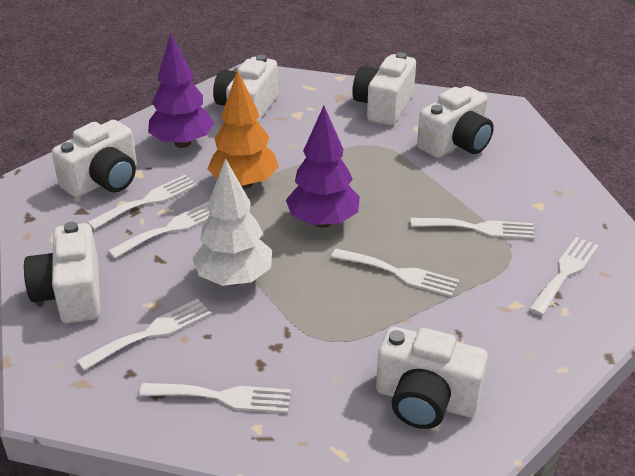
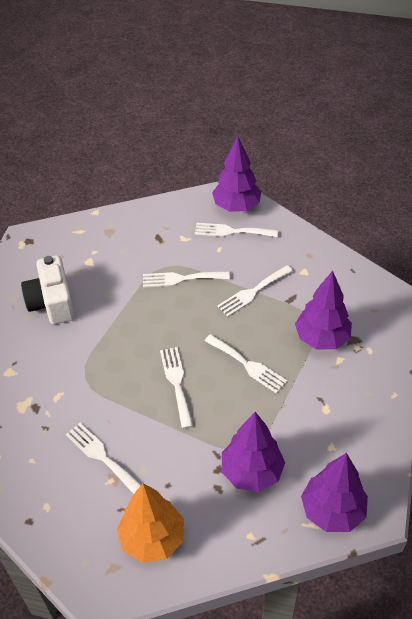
purple tree: [148,33,214,148] [286,106,360,228] = 2 -> [212,136,261,212] [222,412,285,492] [295,270,352,349] [301,453,368,532] = 4
white camera: [24,222,100,323] [52,120,137,198] [213,55,278,123] [352,52,416,125] [376,327,488,429] [417,86,494,158] = 6 -> [21,255,75,324] = 1
white fork: [77,299,211,371] [87,175,198,230] [108,201,210,259] [139,383,291,413] [331,249,459,297] [411,218,535,239] [529,237,599,316] = 7 -> [66,423,141,494] [143,272,230,288] [160,347,193,429] [195,223,278,237] [205,334,287,393] [217,265,293,317] = 6
white tree: [192,158,272,286] = 1 -> none = 0

